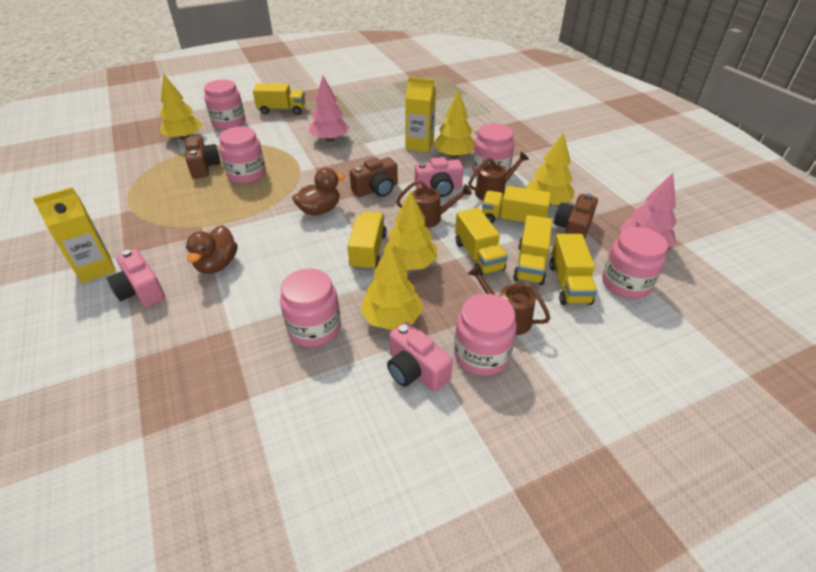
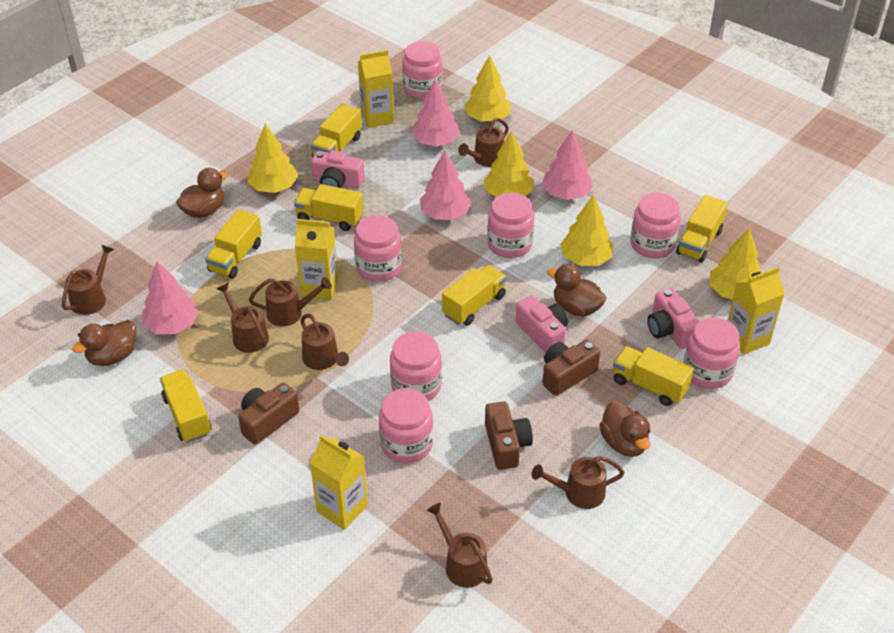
brown duck: [186,225,237,274] [292,168,345,216] = 2 -> [72,320,136,366] [176,168,228,218] [547,264,606,317] [599,400,650,457] = 4
brown watering can: [396,180,472,228] [468,152,529,200] [468,265,551,335] = 3 -> [62,245,114,315] [217,283,269,353] [249,277,332,326] [300,314,349,370] [427,503,493,588] [458,118,509,167] [532,456,625,509] = 7
pink jar: [204,80,245,130] [219,127,266,184] [280,269,341,347] [454,294,517,376] [472,123,514,176] [602,227,668,299] = 6 -> [354,215,402,282] [379,388,433,463] [390,331,442,401] [402,41,443,100] [487,192,534,258] [631,193,681,258] [684,317,740,389] = 7
pink tree: [309,76,350,142] [620,173,677,248] = 2 -> [142,261,199,334] [411,79,460,147] [420,151,471,220] [542,130,593,200] = 4
yellow carton: [33,187,116,283] [405,77,436,152] = 2 -> [295,219,338,299] [310,435,368,530] [358,50,394,128] [727,267,785,355] = 4
yellow truck: [253,83,305,115] [348,212,387,271] [455,208,508,276] [482,186,551,224] [513,215,552,285] [550,234,597,305] = 6 -> [160,369,211,442] [205,209,262,279] [294,184,364,231] [311,104,362,157] [442,265,507,325] [613,346,694,406] [676,195,728,262] = 7

